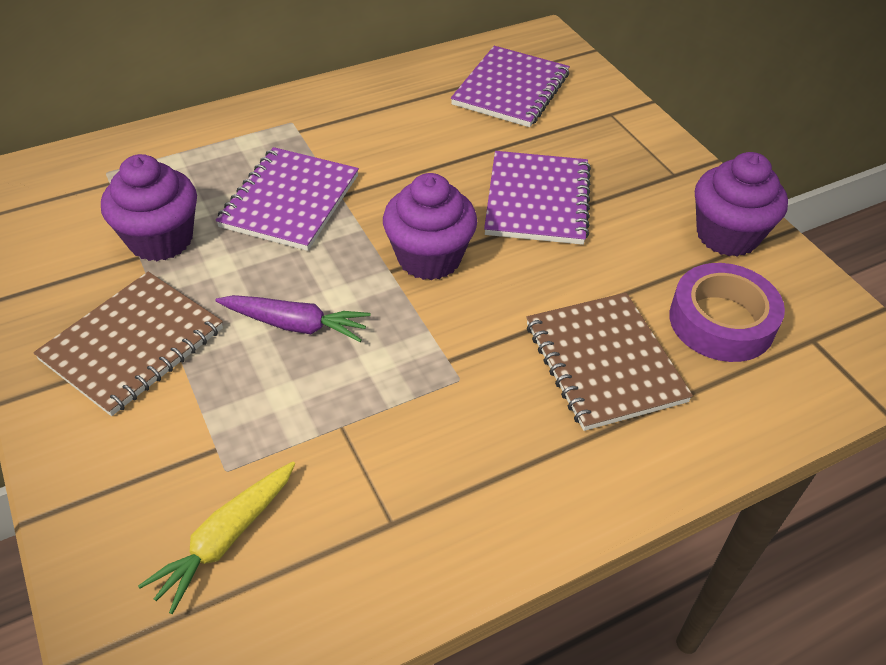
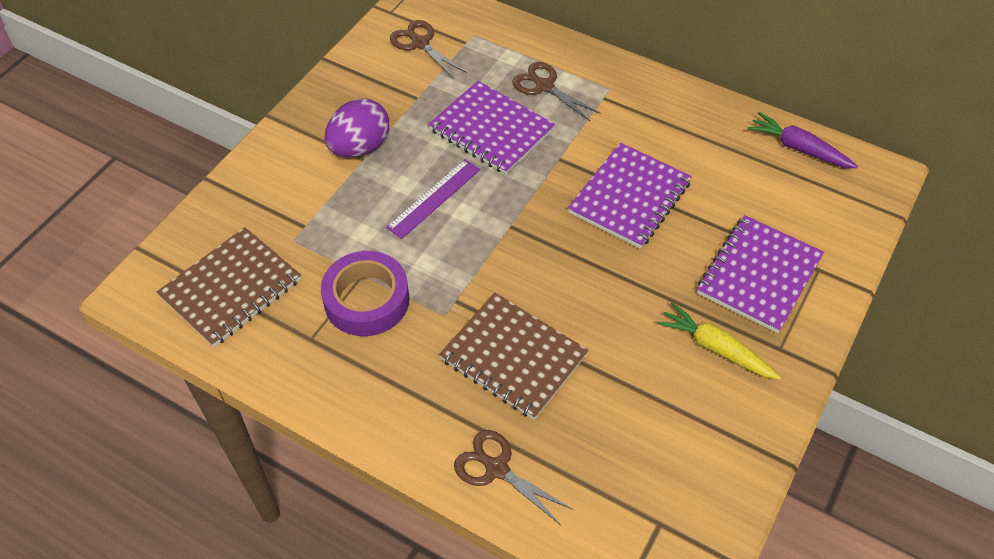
brown scissors: none = 0 -> [390,20,467,78] [454,430,574,525] [512,62,601,121] = 3
purple cupcake: [101,154,197,261] [383,173,477,280] [695,152,788,256] = 3 -> none = 0
purple egg: none = 0 -> [325,98,389,157] = 1
purple ruler: none = 0 -> [386,159,480,239] = 1

